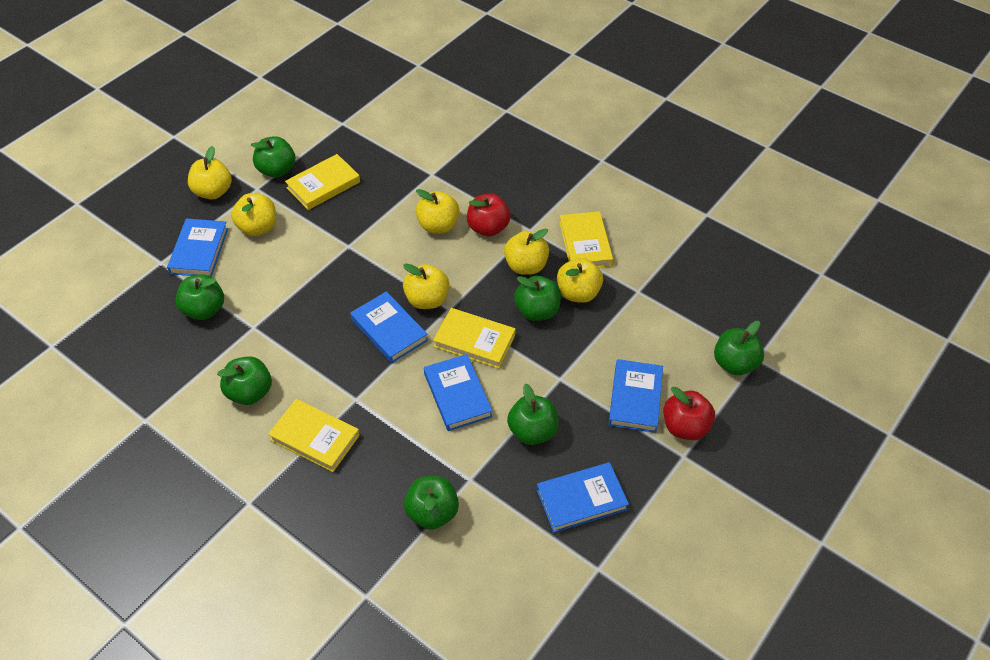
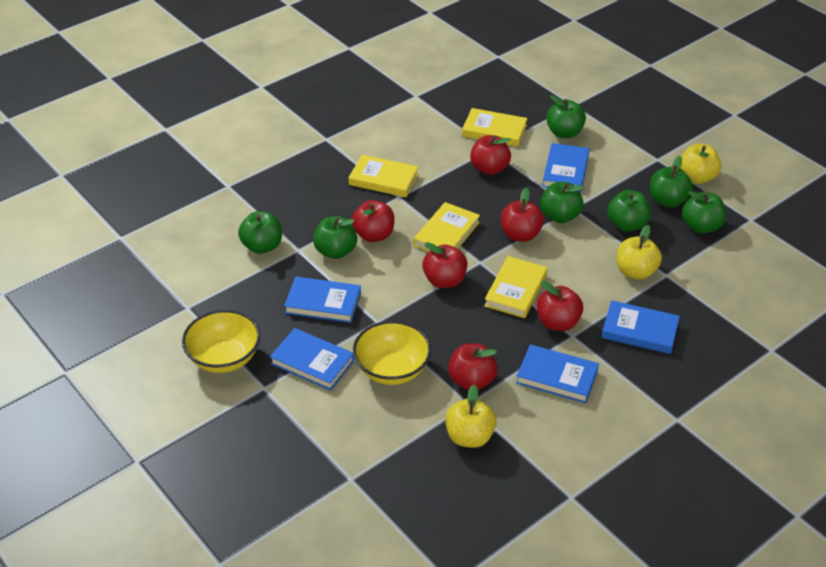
red apple: [467,194,511,236] [664,387,715,440] = 2 -> [352,200,395,242] [422,242,468,288] [448,343,498,390] [470,135,511,175] [501,188,544,242] [536,281,583,331] = 6
yellow apple: [188,146,232,199] [231,193,276,236] [403,264,450,309] [416,189,460,234] [504,228,549,275] [557,258,603,303] = 6 -> [445,385,497,448] [617,225,662,280] [680,144,721,184] = 3
yellow bowl: none = 0 -> [182,310,260,373] [353,321,431,385] = 2

